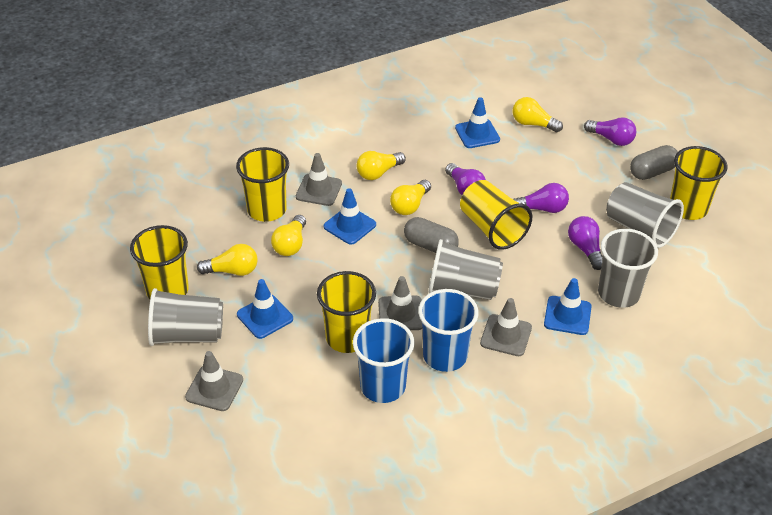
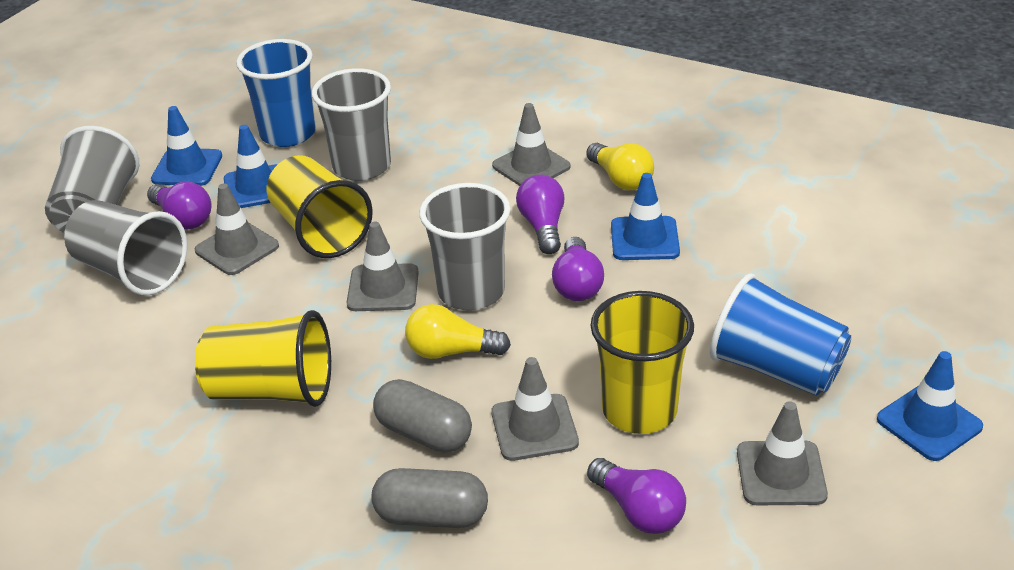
grey traffic cone: [185,351,243,411] [296,153,342,206] [378,276,423,330] [480,298,532,356] = 4 -> [195,184,279,275] [347,222,419,311] [491,357,579,461] [492,103,570,186] [737,401,828,505] = 5
yellow cup: [130,225,189,299] [236,147,289,222] [317,271,376,353] [460,180,532,250] [670,146,728,220] = 5 -> [195,310,331,407] [267,155,373,258] [591,291,694,434] = 3
yellow light bulb: [197,244,258,276] [271,215,306,256] [357,151,406,180] [390,180,431,215] [512,97,563,132] = 5 -> [405,304,511,359] [586,143,654,190] = 2

